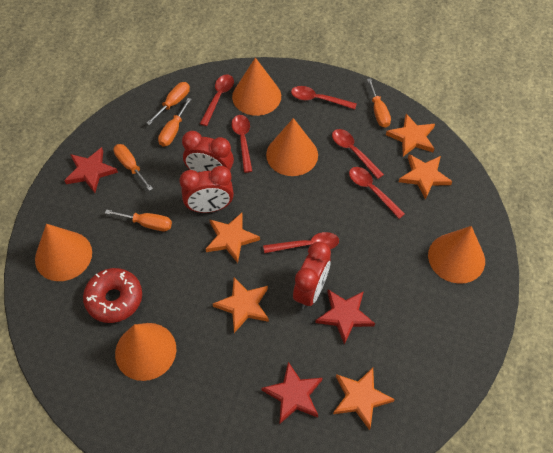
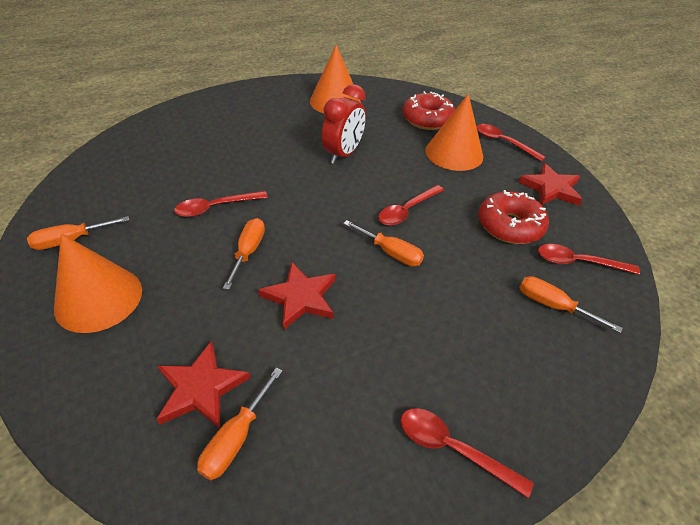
orange cone: [35,224,92,281] [115,323,177,381] [232,58,281,116] [266,118,318,176] [428,226,485,284] = 5 -> [54,234,142,333] [310,44,361,113] [425,94,483,171] = 3
orange star: [206,213,260,263] [213,278,269,333] [333,367,395,430] [386,114,435,157] [399,154,453,200] = 5 -> none = 0
red clock: [179,166,234,213] [182,131,234,173] [293,242,331,309] = 3 -> [322,84,366,164] = 1
red donut: [83,268,142,323] = 1 -> [402,91,455,130] [478,190,549,244] = 2
red spoon: [200,74,234,126] [231,115,252,173] [263,232,339,253] [291,86,357,109] [332,129,384,179] [349,167,405,219] = 6 -> [174,191,268,217] [378,185,444,226] [400,408,534,498] [476,124,546,161] [538,244,640,275] = 5

